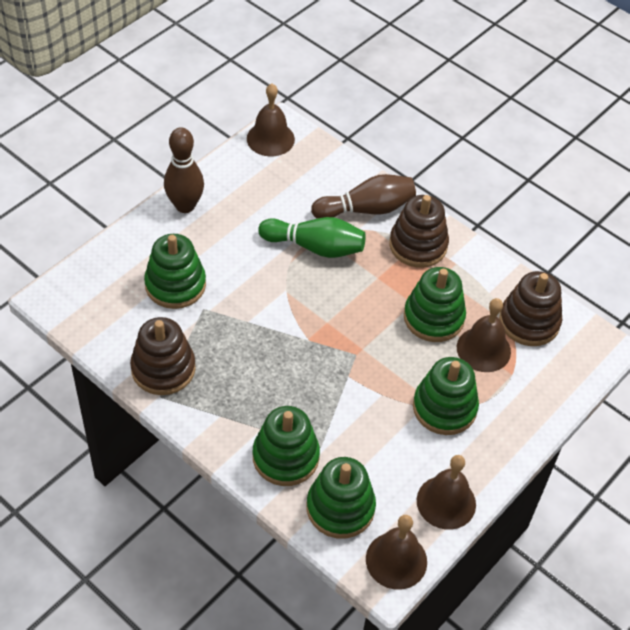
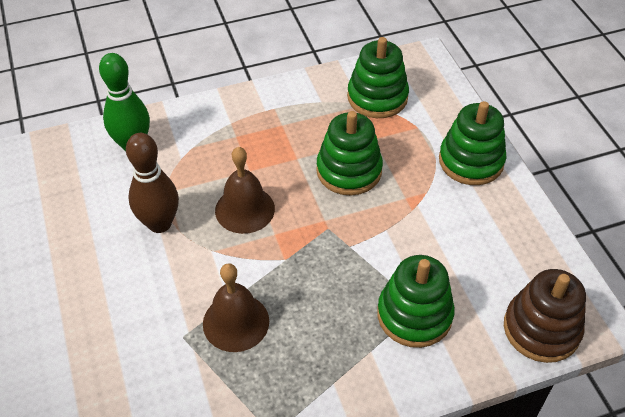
brown bell: [247,84,295,157] [366,515,427,590] [417,455,476,530] [457,298,511,372] = 4 -> [203,263,269,352] [215,147,275,234] = 2
brown bowling pin: [164,127,204,213] [311,174,416,219] = 2 -> [126,133,179,233] = 1
brown stacking toy: [130,317,196,395] [389,195,449,268] [499,271,562,346] = 3 -> [504,269,586,363] = 1
green stacking toy: [144,234,206,309] [253,406,320,486] [307,457,376,539] [404,267,466,342] [413,357,479,435] = 5 -> [316,111,383,195] [347,37,409,118] [377,255,455,348] [439,101,506,185] = 4

